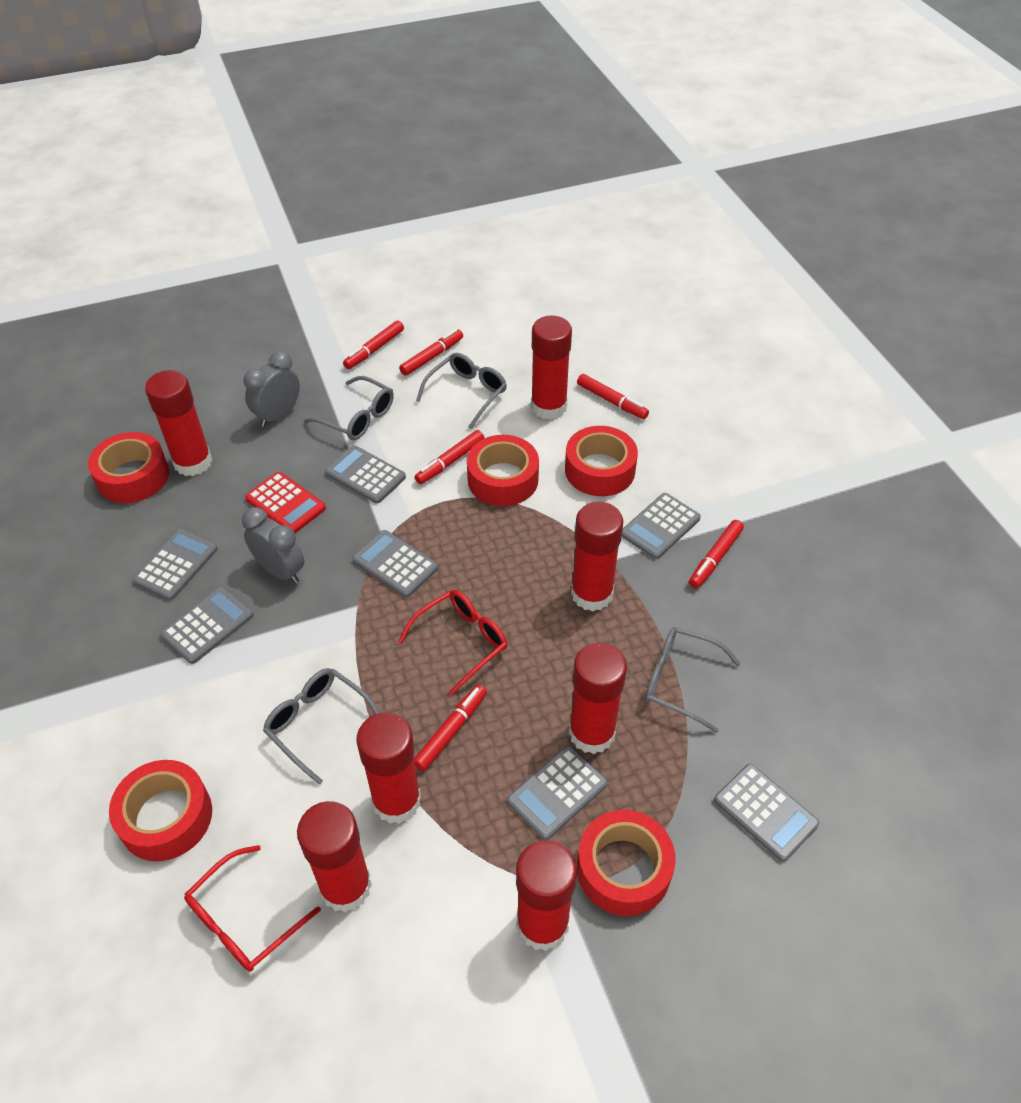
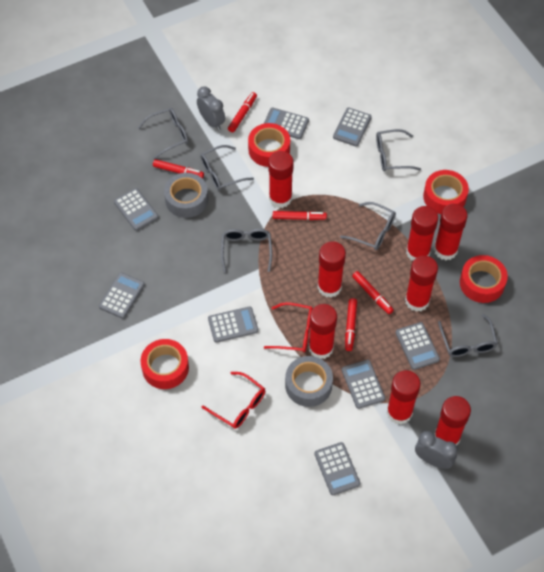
grey calculator: [132,529,218,600] [160,587,254,664] [325,445,406,504] [352,530,438,598] [507,746,607,840] [622,493,701,559] [714,764,819,862] = 7 -> [99,272,145,319] [114,188,159,231] [208,307,258,343] [263,107,309,139] [314,442,360,495] [333,108,372,146] [342,360,385,409] [396,322,440,370] = 8
grey glasses: [263,668,380,785] [304,376,394,440] [416,353,507,429] [645,627,741,733] = 4 -> [138,108,188,159] [200,145,254,191] [221,229,272,273] [340,202,396,250] [376,129,421,171] [438,314,498,357] = 6
grey tape: none = 0 -> [164,173,208,218] [285,356,333,407] = 2
red calculator: [245,472,326,533] = 1 -> none = 0
red glue stick: [145,370,212,476] [297,801,372,912] [356,712,421,824] [516,840,577,951] [531,316,572,420] [569,643,627,754] [571,502,623,611] = 7 -> [268,151,294,208] [309,304,337,359] [317,241,346,298] [387,370,421,425] [405,256,438,312] [406,206,438,261] [434,204,468,260] [434,396,471,445] = 8
red marker: [343,321,404,369] [399,329,463,376] [414,685,487,771] [415,430,484,484] [577,374,649,419] [689,520,744,588] = 6 -> [153,159,204,179] [228,92,257,132] [273,211,327,220] [345,298,357,351] [352,271,394,314] = 5
red tape: [88,432,169,503] [109,760,212,861] [467,435,539,506] [565,426,638,496] [577,810,675,916] = 5 -> [141,339,189,389] [248,123,290,167] [423,170,469,214] [460,255,508,303] = 4

